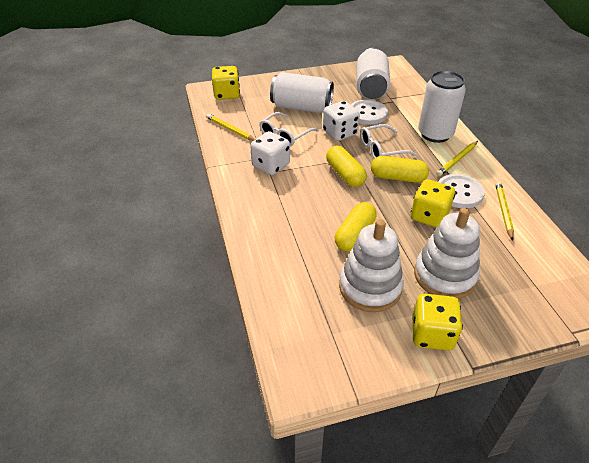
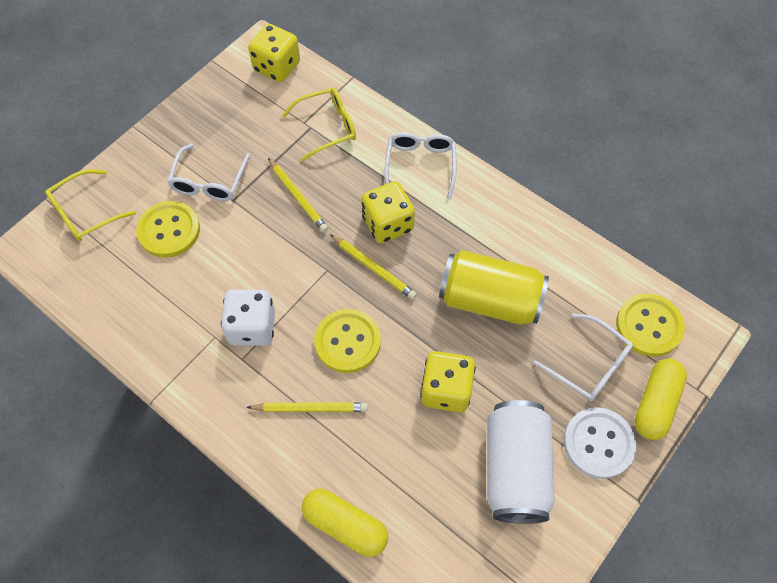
white button: [351,100,388,125] [438,174,485,208] = 2 -> [564,407,636,479] = 1
white can: [270,72,334,113] [357,48,391,99] [418,71,466,143] = 3 -> [487,400,555,524] = 1
white dice: [250,131,290,175] [323,101,360,141] = 2 -> [221,290,275,346] = 1
white glasses: [259,112,319,147] [360,124,418,159] = 2 -> [167,144,250,201] [384,132,457,199] [533,313,633,401] = 3
white stacking toy: [339,219,404,312] [414,208,480,299] = 2 -> none = 0
yellow button: none = 0 -> [136,201,200,258] [314,309,381,373] [616,293,685,357] = 3
yellow can: none = 0 -> [439,250,549,325] = 1
yellow capsule: [326,146,367,187] [335,202,377,251] [371,156,429,183] = 3 -> [302,489,388,557] [634,359,687,440] = 2
yellow glasses: none = 0 -> [45,169,136,241] [281,88,356,161] = 2

